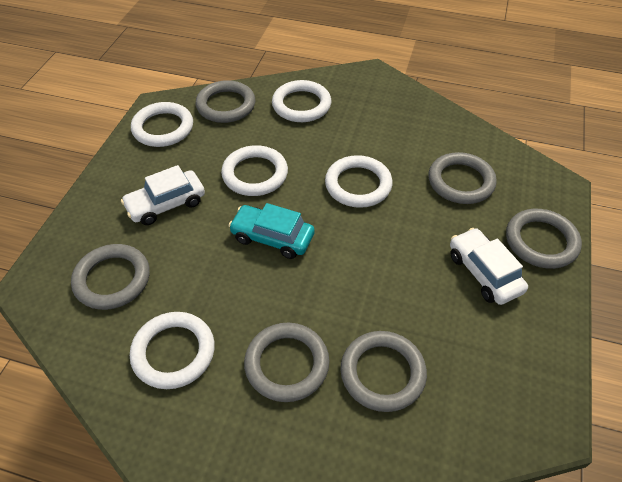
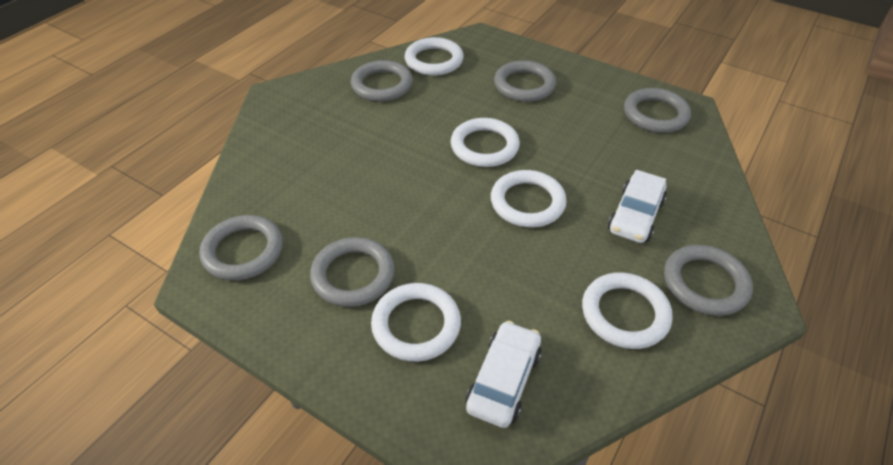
turquoise car: [228,203,315,259] = 1 -> none = 0

